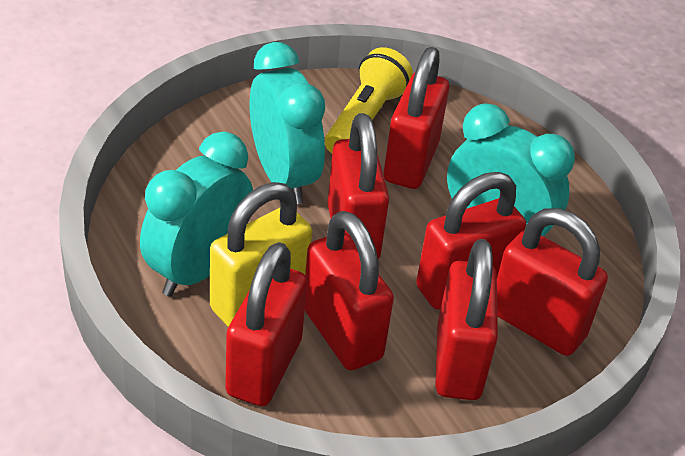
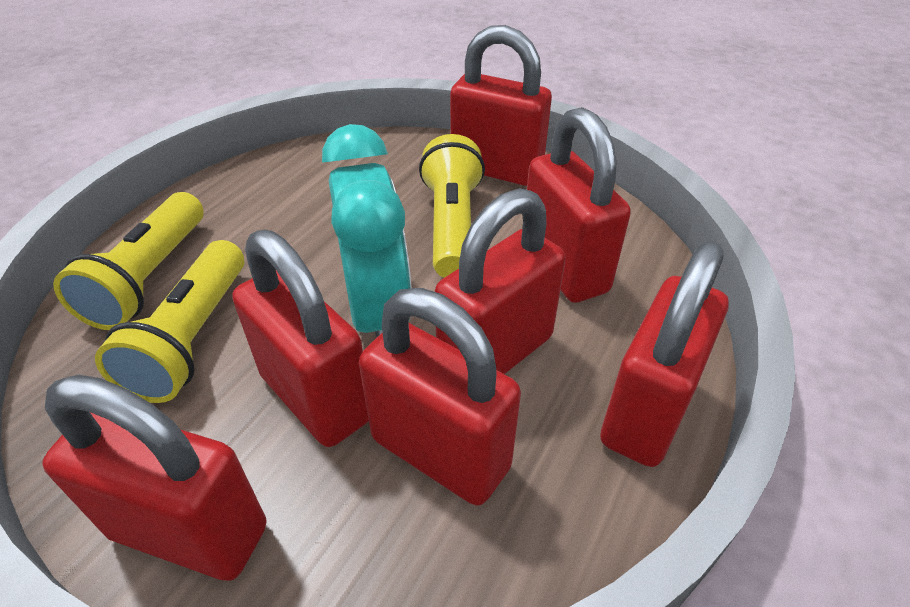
turquoise clock: [140,132,253,297] [250,42,325,204] [447,104,575,236] = 3 -> [322,124,412,338] = 1
yellow flashlight: [325,47,413,153] = 1 -> [53,192,204,330] [95,240,244,403] [419,134,485,278] = 3
yellow padlock: [210,182,312,327] = 1 -> none = 0

